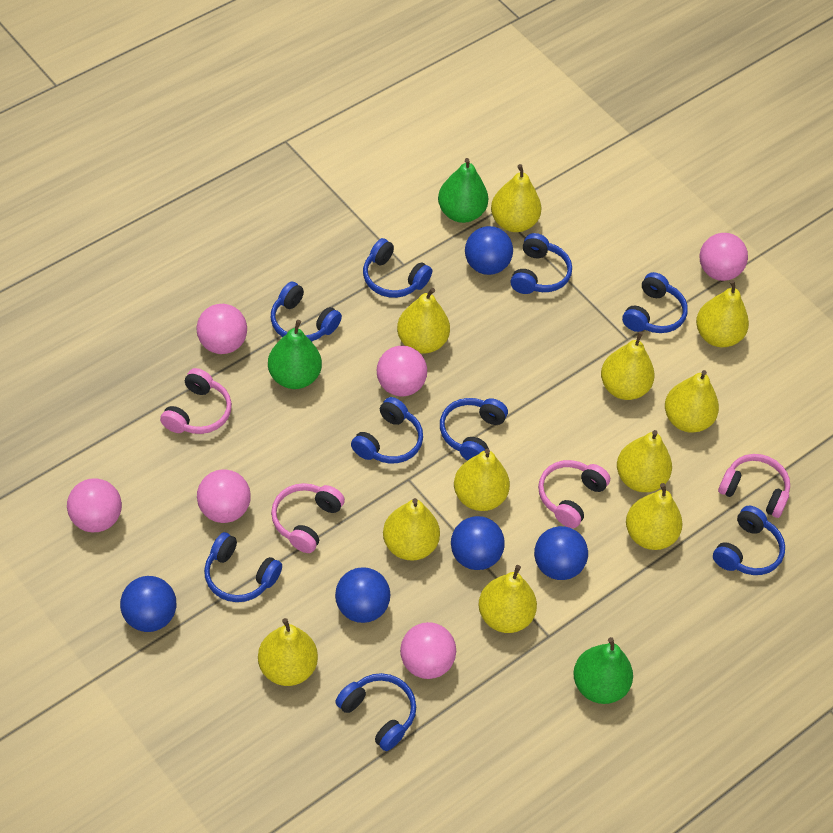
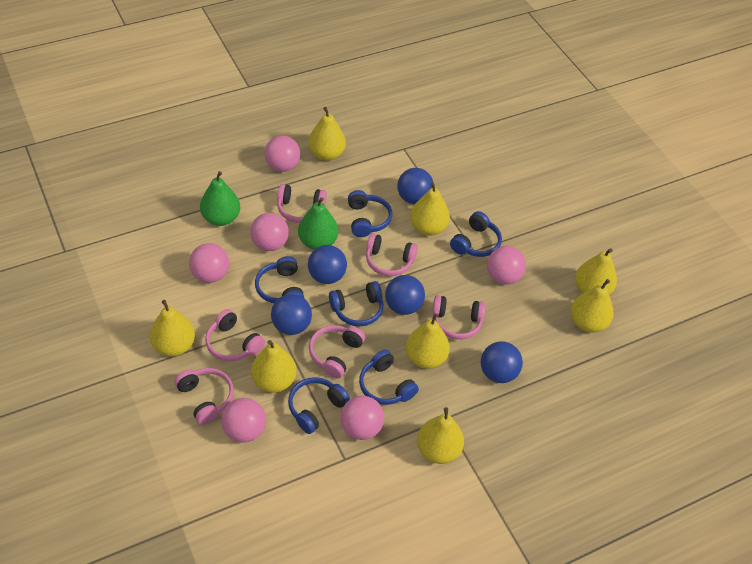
blue headphones: [204,532,282,602] [271,282,342,342] [335,673,416,751] [351,397,423,464] [363,238,432,298] [440,398,508,461] [511,233,572,294] [622,272,688,333] [713,506,785,575] = 9 -> [255,256,304,303] [288,377,350,434] [329,281,383,326] [348,190,392,237] [359,350,419,405] [450,211,502,257] = 6
green pear: [268,320,322,389] [438,158,488,223] [573,637,633,704] = 3 -> [200,171,240,226] [298,197,338,250] = 2
pink headphones: [160,368,232,434] [271,483,345,553] [538,460,610,528] [718,454,790,518] = 4 -> [174,368,234,425] [205,309,265,362] [277,184,327,223] [309,325,365,378] [366,234,418,276] [432,295,486,339] = 6
yellow pear: [258,618,318,686] [383,498,440,561] [397,288,450,354] [454,449,510,511] [478,565,537,633] [491,164,541,232] [601,332,655,400] [617,430,672,492] [626,483,683,550] [665,370,719,433] [696,280,749,347] = 11 -> [150,300,195,356] [251,340,297,393] [308,107,346,161] [406,313,450,369] [410,182,450,236] [417,407,464,464] [571,279,614,333] [575,248,617,295] = 8

